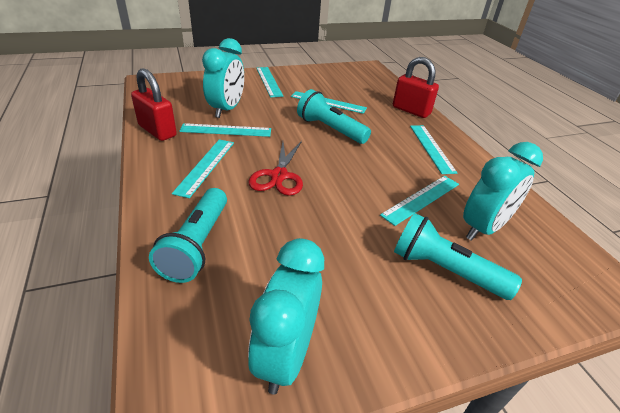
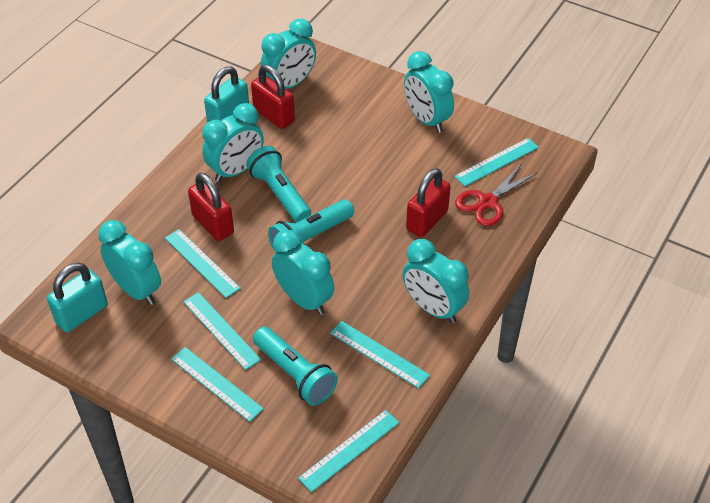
red padlock: [131,68,177,141] [393,57,439,118] = 2 -> [188,173,234,241] [251,65,295,129] [406,168,450,237] = 3
turquoise clock: [202,38,244,118] [248,238,324,394] [463,142,543,241] = 3 -> [98,220,161,305] [202,103,264,182] [260,19,316,89] [272,230,334,315] [403,239,469,323] [404,51,454,133] = 6
turquoise padlock: none = 0 -> [47,263,108,332] [204,66,249,123] = 2

